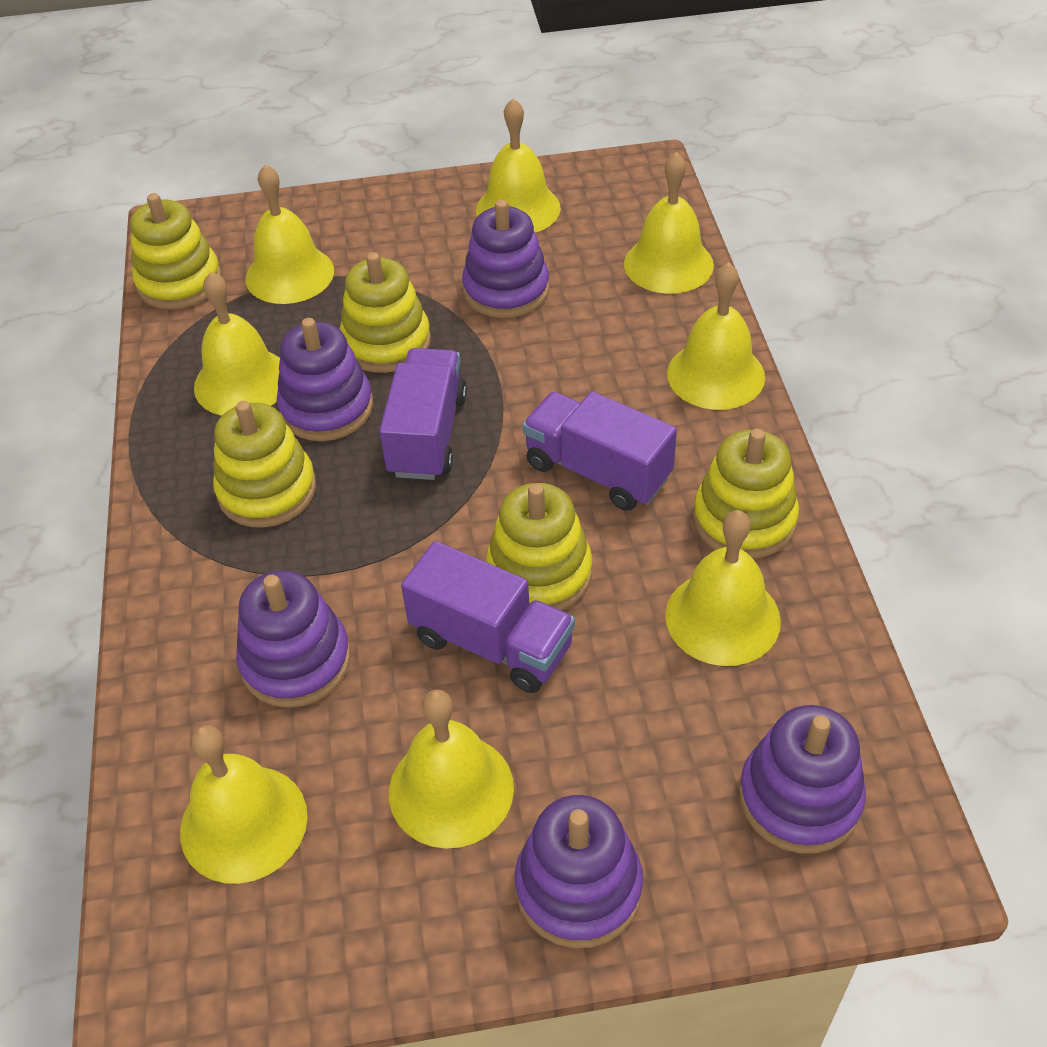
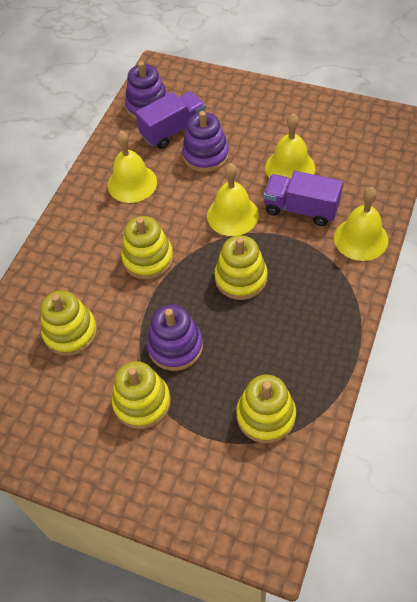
purple stacking toy: [236,570,351,708] [277,318,373,441] [462,200,549,318] [515,795,643,948] [739,705,866,853] = 5 -> [125,61,168,120] [147,304,203,371] [182,111,229,172] = 3
purple truck: [379,348,467,480] [401,541,575,693] [522,391,677,511] = 3 -> [136,91,206,149] [263,171,343,226] = 2
yellow bell: [180,725,308,884] [194,272,280,416] [245,164,334,304] [389,689,514,849] [476,98,561,233] [624,152,714,294] [665,510,781,666] [667,262,765,410] = 8 -> [108,131,157,203] [207,163,259,236] [265,113,315,180] [334,187,388,261] = 4

